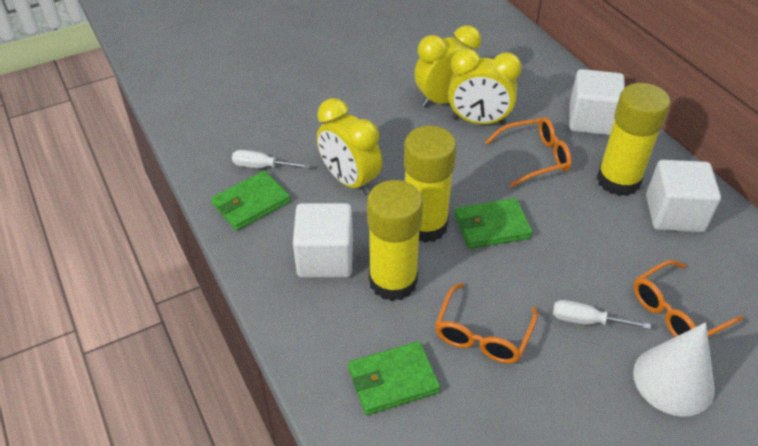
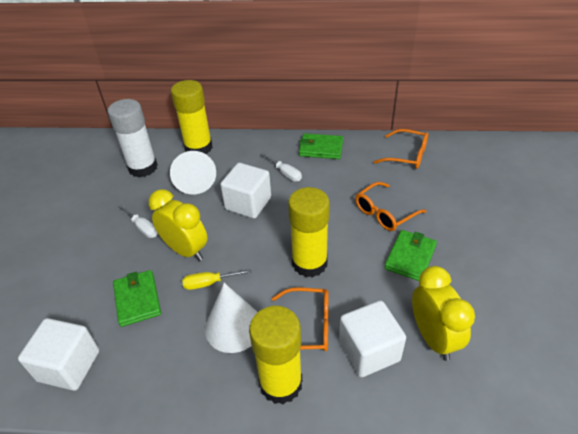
white cone: [633,322,715,417] = 1 -> [170,151,216,194] [205,283,258,353] = 2
white glue stick: none = 0 -> [108,99,158,177] = 1
yellow clock: [317,98,382,195] [414,25,481,108] [448,48,522,125] = 3 -> [149,189,208,261] [412,266,475,361] = 2
yellow screwdriver: none = 0 -> [182,269,251,290] = 1

